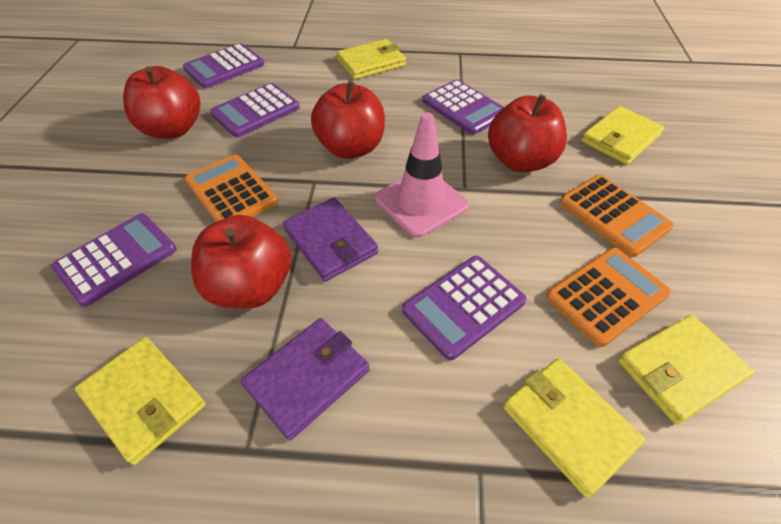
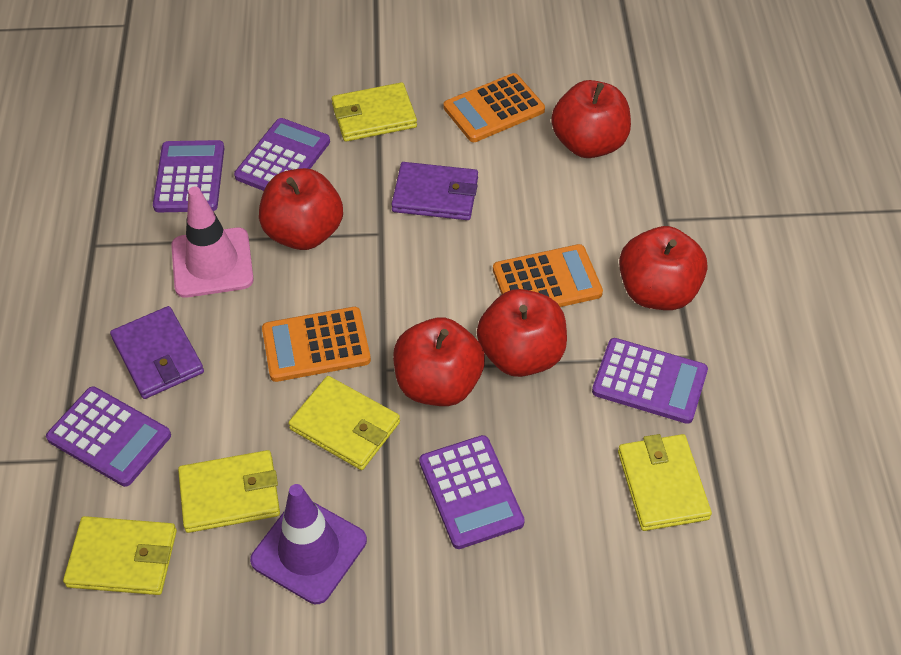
purple traffic cone: none = 0 -> [250,484,367,604] = 1
red apple: [123,66,200,139] [191,215,291,309] [311,81,385,159] [488,94,567,172] = 4 -> [259,168,343,250] [393,317,485,406] [477,289,567,377] [551,80,631,158] [619,226,707,310] = 5

